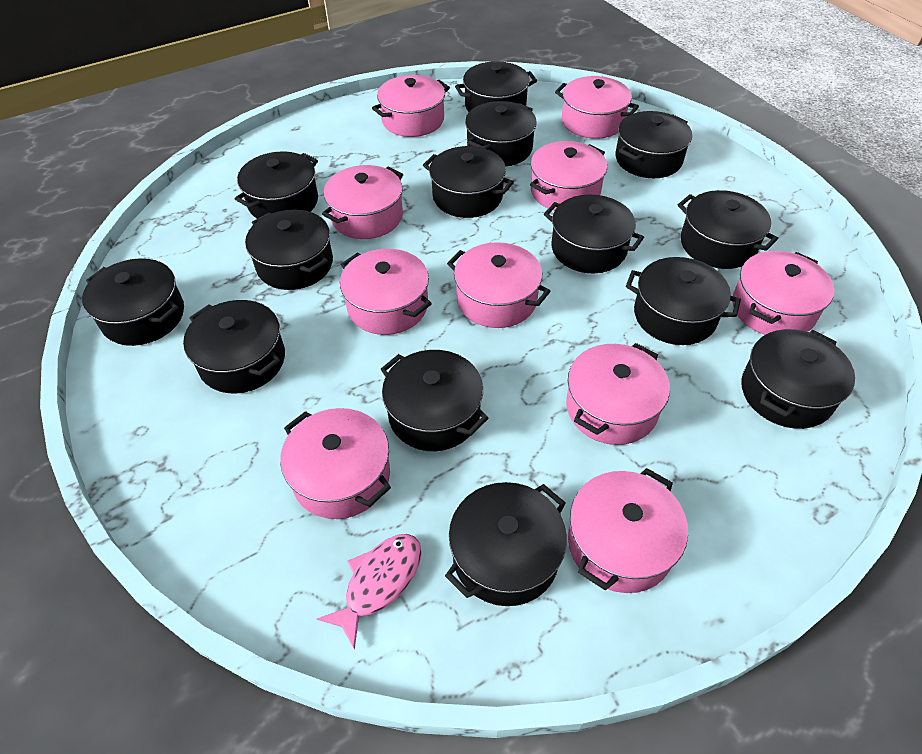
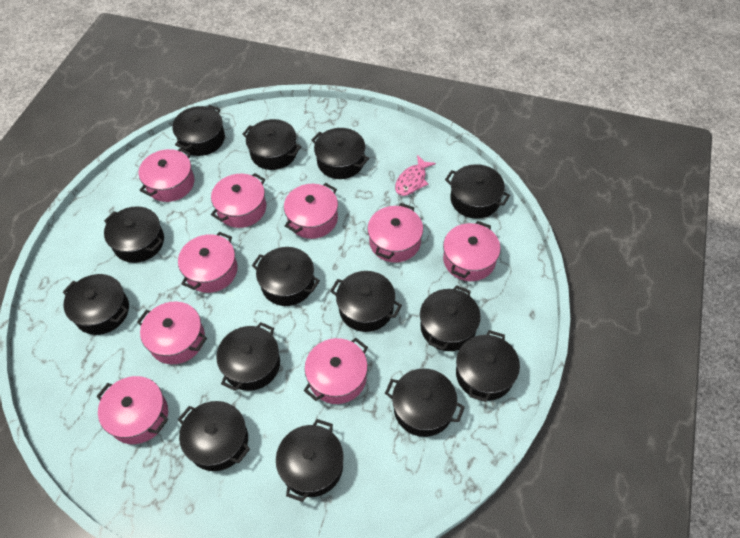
pink pot: [280,408,391,519] [322,165,403,239] [340,249,432,335] [372,75,450,137] [447,242,551,328] [530,141,607,211] [555,76,639,139] [566,343,670,445] [568,468,688,593] [733,251,834,335] = 10 -> [96,376,168,444] [137,301,207,364] [139,148,194,202] [178,232,238,293] [211,173,266,228] [284,183,338,239] [304,338,368,404] [367,203,423,263] [443,221,501,281] = 9

